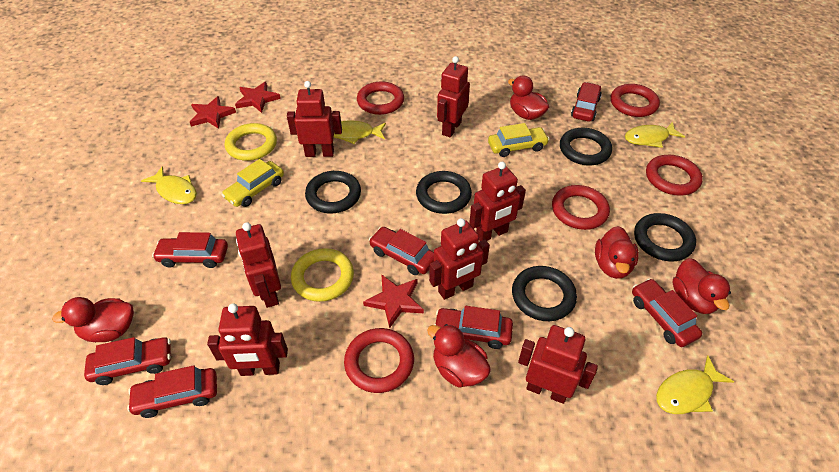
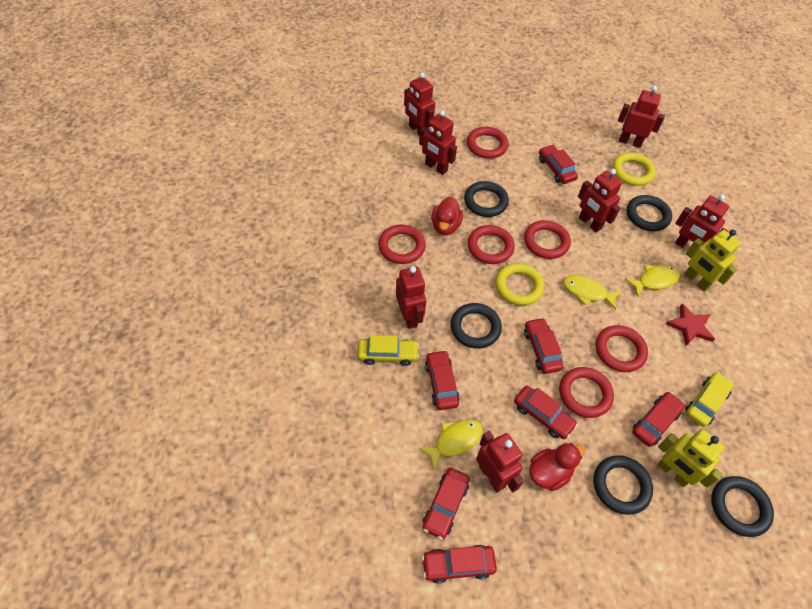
red duck: [52,297,134,342] [427,324,491,388] [508,75,549,120] [595,226,639,279] [672,258,731,314] = 5 -> [431,197,463,235] [529,443,586,491] = 2
red ring: [344,328,414,393] [357,81,404,115] [552,185,610,230] [611,84,660,117] [646,155,703,196] = 5 -> [378,225,426,264] [467,127,509,159] [468,225,515,264] [524,220,571,259] [559,367,614,418] [596,325,648,372] = 6
red star: [190,96,236,129] [235,82,281,113] [363,274,424,328] = 3 -> [666,304,715,346] = 1
yellow fish: [141,166,197,204] [334,120,386,144] [625,122,685,148] [656,355,734,414] = 4 -> [418,419,483,470] [563,275,621,310] [625,265,680,297] = 3
yellow robot: none = 0 -> [658,429,725,488] [684,230,741,291] = 2

